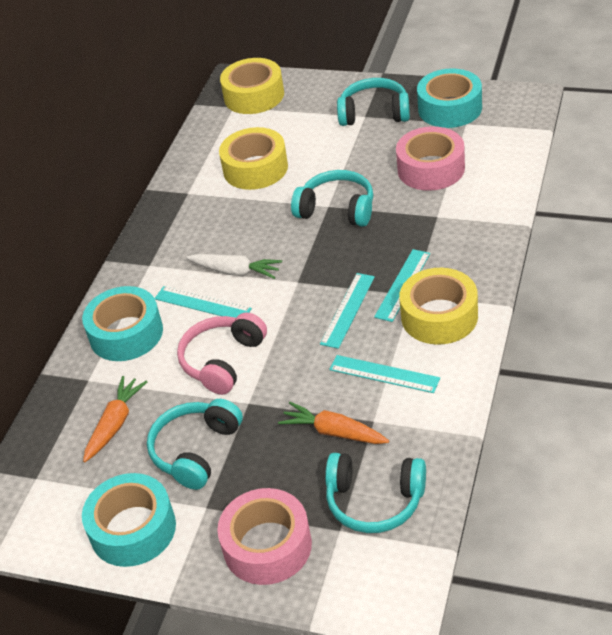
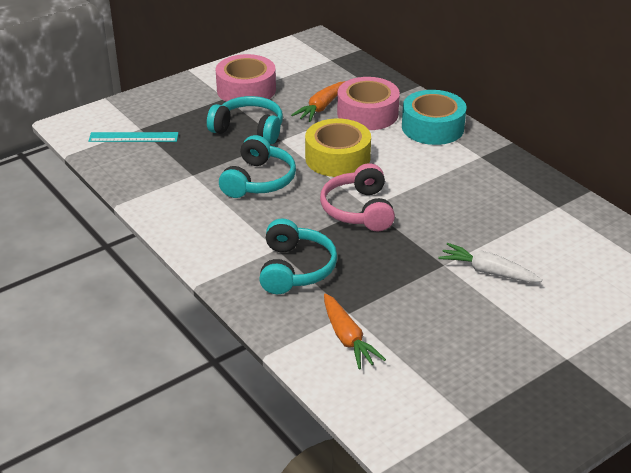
turquoise headphones: [147,399,243,490] [291,170,373,227] [325,453,426,533] [337,78,410,126] = 4 -> [207,96,283,144] [219,135,296,198] [259,219,337,294] = 3
turquoise ruler: [155,286,252,318] [320,273,375,349] [329,355,440,393] [374,249,430,322] = 4 -> [88,132,178,142] = 1
turquoise tape: [82,286,163,361] [82,473,176,567] [417,68,482,128] = 3 -> [402,90,466,145] = 1
yellow tape: [219,127,288,190] [220,58,284,114] [399,268,478,345] = 3 -> [305,119,371,177] = 1

